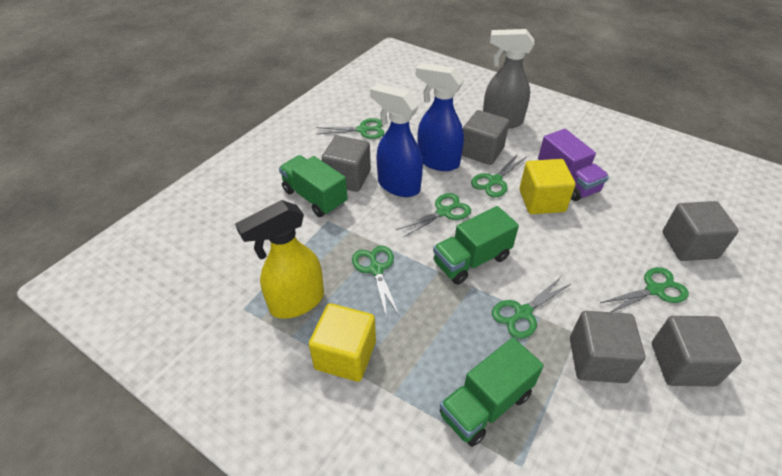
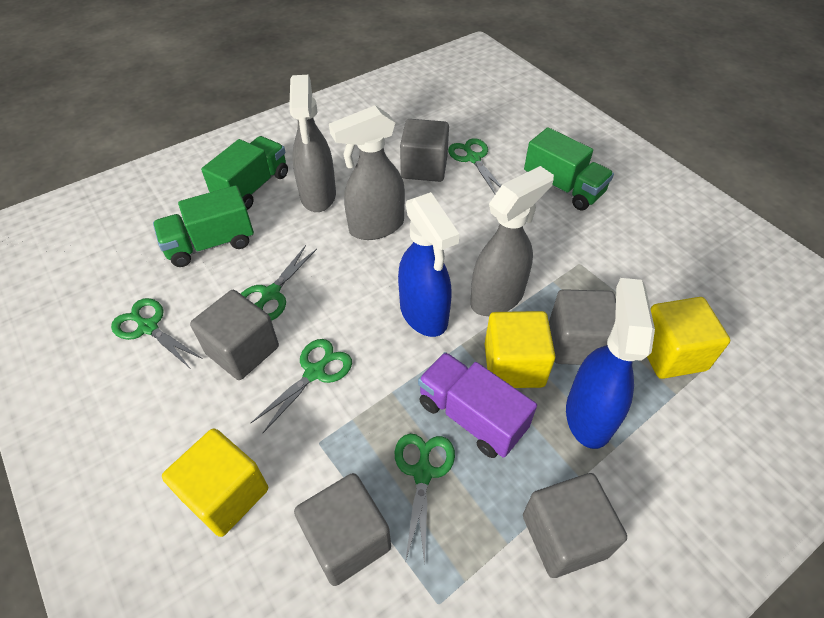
green scissors: [316,118,384,139] [352,246,400,318] [396,193,471,238] [471,154,527,198] [492,277,572,339] [600,267,689,312] = 6 -> [111,298,203,368] [241,245,317,321] [251,339,352,433] [395,434,455,565] [448,138,501,194] = 5
grey spray bottle: [483,29,534,129] = 1 -> [289,75,336,212] [329,105,405,240] [470,166,554,316] = 3
yellow cube: [309,303,376,382] [519,159,576,214] = 2 -> [162,428,268,537] [485,311,555,388] [647,297,730,379] = 3
yellow spray bottle: [235,200,324,319] = 1 -> none = 0

